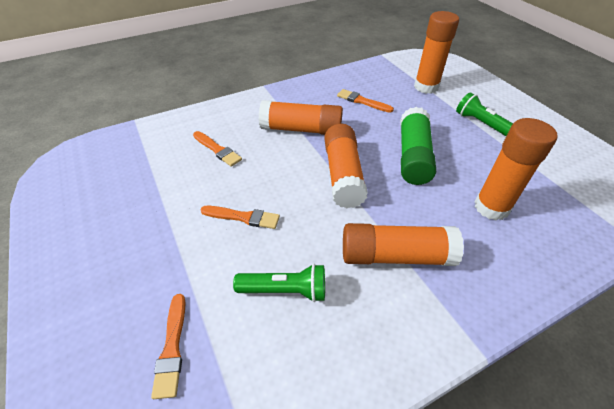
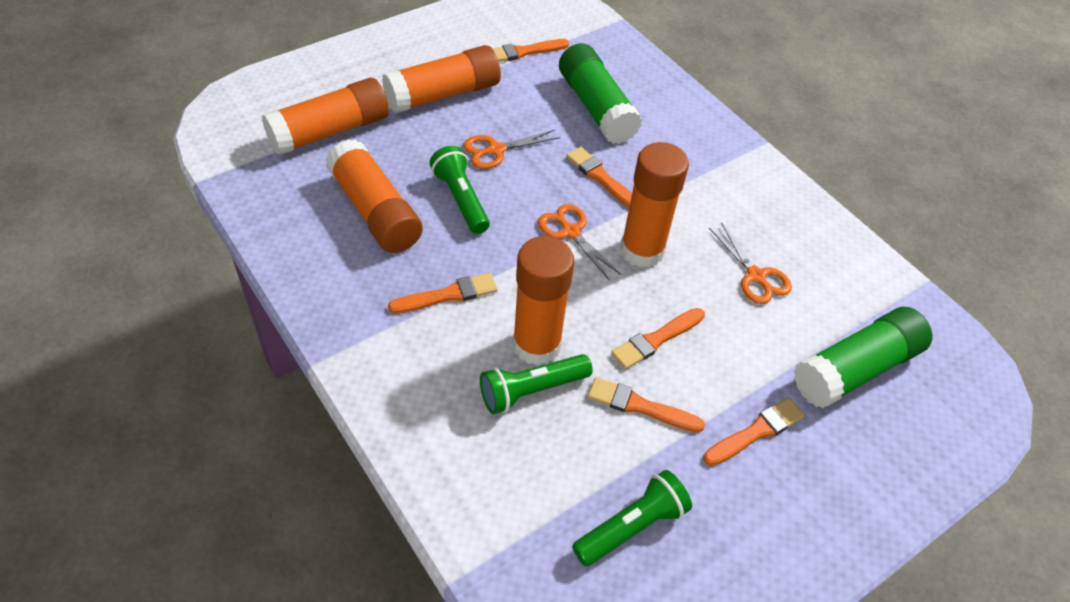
green flashlight: [233,264,325,302] [456,92,513,136] = 2 -> [429,146,490,234] [480,354,593,414] [572,470,692,566] = 3
green glue stick: [400,107,436,185] = 1 -> [559,43,642,144] [793,307,932,408] = 2
orange brush: [151,294,185,399] [193,131,242,167] [200,206,280,229] [337,89,394,113] = 4 -> [388,273,498,314] [492,39,569,62] [566,147,632,208] [588,377,705,433] [611,308,705,369] [703,398,805,466] = 6
orange scissors: none = 0 -> [463,130,560,169] [538,204,621,281] [709,222,792,304] = 3

